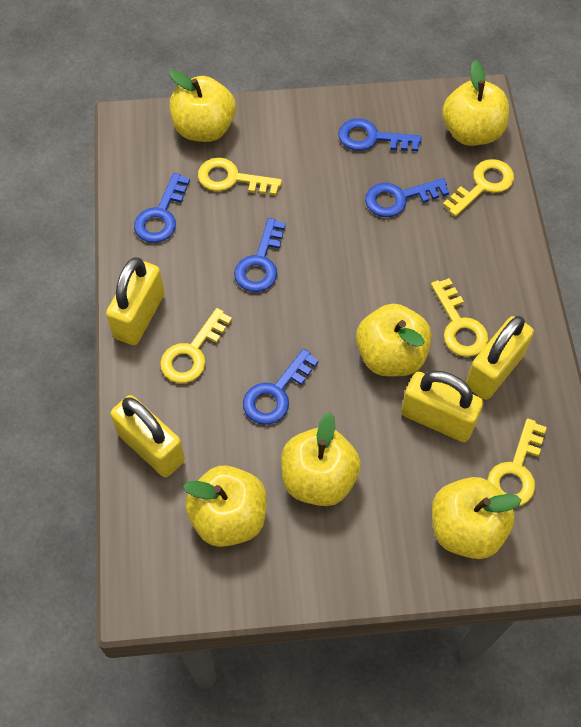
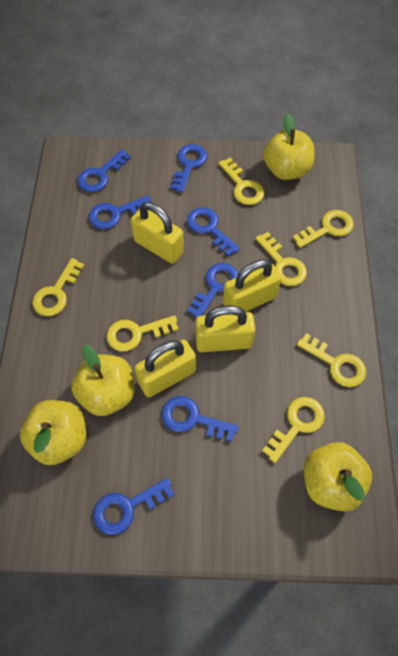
blue key: [134,173,190,243] [234,218,286,292] [243,349,319,425] [338,118,421,151] [365,178,449,217] = 5 -> [78,149,131,192] [89,195,151,229] [93,478,174,535] [162,396,238,442] [170,144,207,193] [187,207,240,257] [187,263,239,318] = 7
yellow apple: [169,70,236,142] [183,465,267,547] [281,412,361,506] [356,304,432,376] [432,477,522,559] [442,60,509,146] = 6 -> [20,400,86,465] [71,344,135,416] [264,113,315,180] [304,442,372,512] = 4
yellow key: [160,308,232,383] [198,158,282,196] [431,278,489,357] [443,159,514,217] [487,418,547,506] = 5 -> [32,258,84,316] [106,315,178,351] [219,158,264,205] [256,232,307,286] [262,397,325,463] [293,210,354,248] [297,333,366,387] = 7

